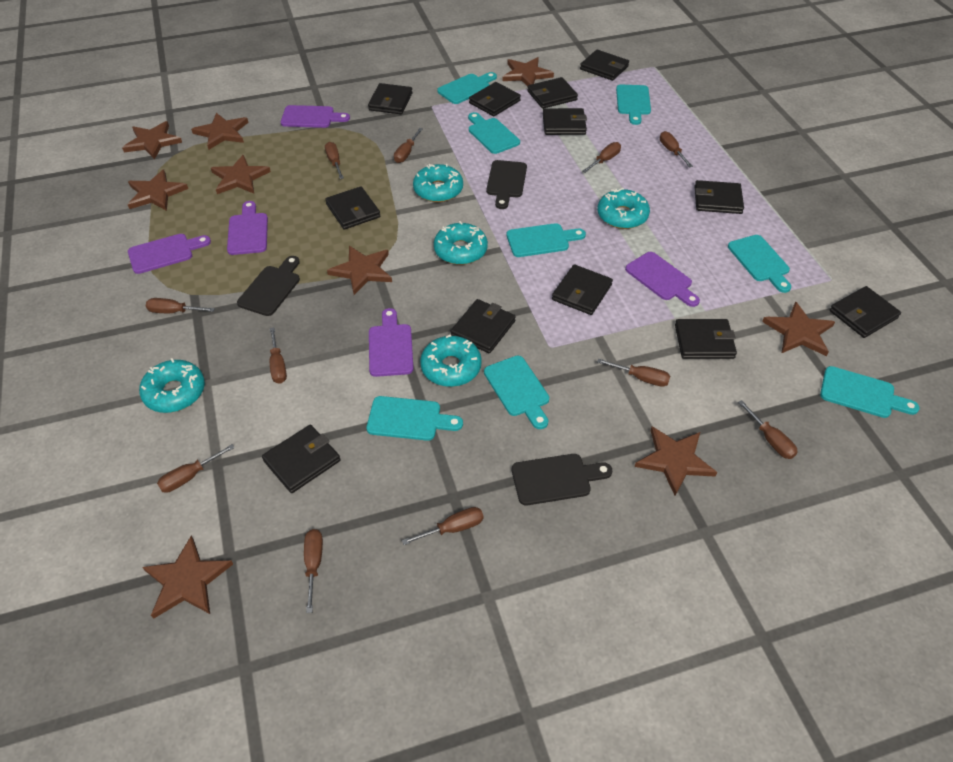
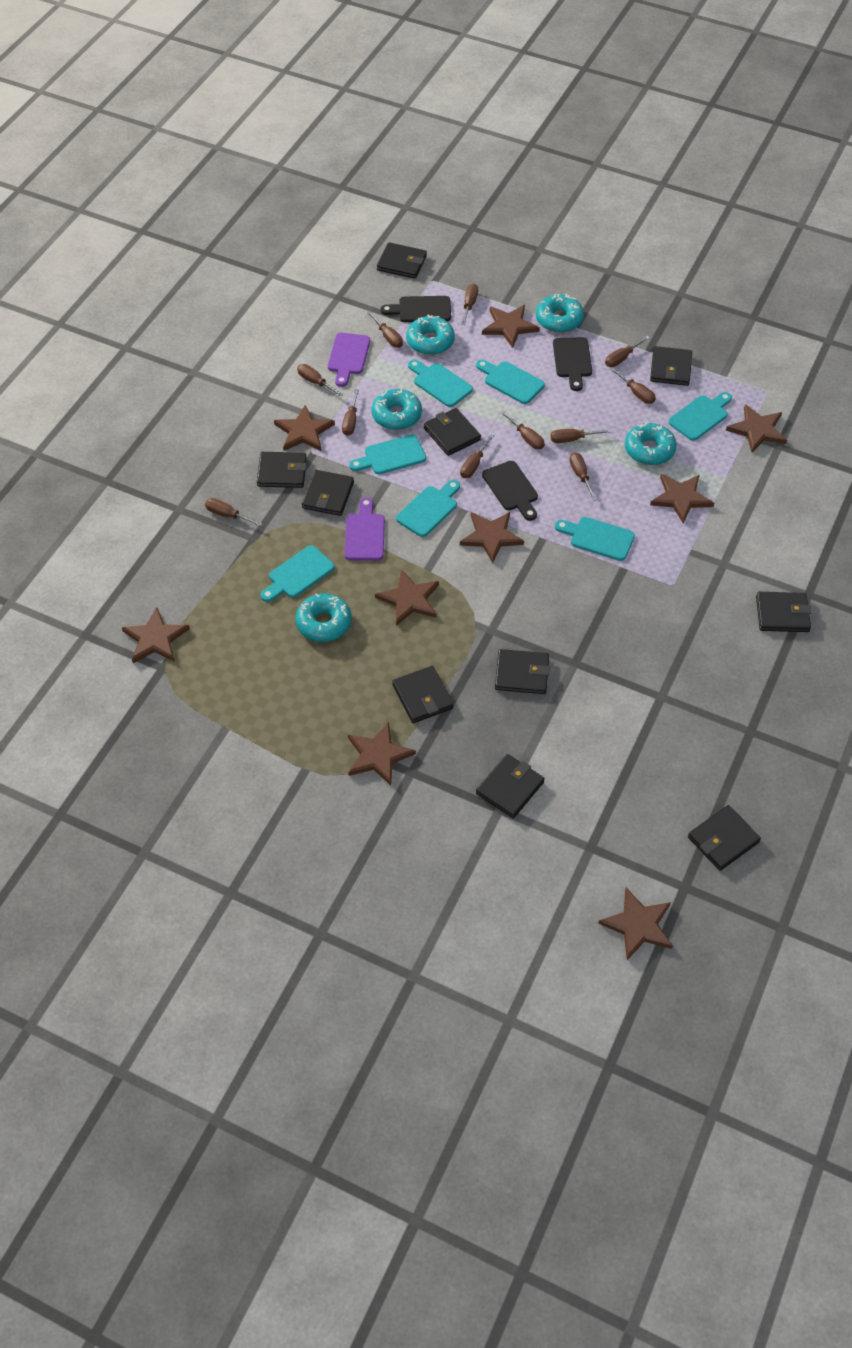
black wallet: [262,425,340,493] [325,187,380,229] [368,83,413,114] [451,299,516,353] [469,82,521,116] [527,77,578,109] [543,108,587,135] [552,264,613,315] [580,49,629,81] [675,319,737,359] [694,180,744,214] [830,286,901,338] = 12 -> [257,452,307,488] [302,470,354,516] [377,242,427,279] [392,666,454,723] [424,408,481,456] [476,754,545,818] [495,649,550,694] [650,346,692,386] [688,805,761,871] [756,592,811,632] = 10
purple cutting board: [128,234,211,274] [227,201,268,255] [281,105,350,128] [369,308,414,377] [625,252,700,307] = 5 -> [328,333,370,387] [344,498,385,561] = 2
turquoise cutting board: [366,396,463,441] [437,72,497,104] [468,112,520,154] [484,355,549,429] [507,223,586,257] [616,85,651,125] [728,235,791,293] [820,366,920,418] = 8 -> [260,545,335,602] [349,435,426,474] [396,480,460,537] [408,360,473,407] [476,360,545,404] [555,517,635,561] [668,392,732,441] = 7

